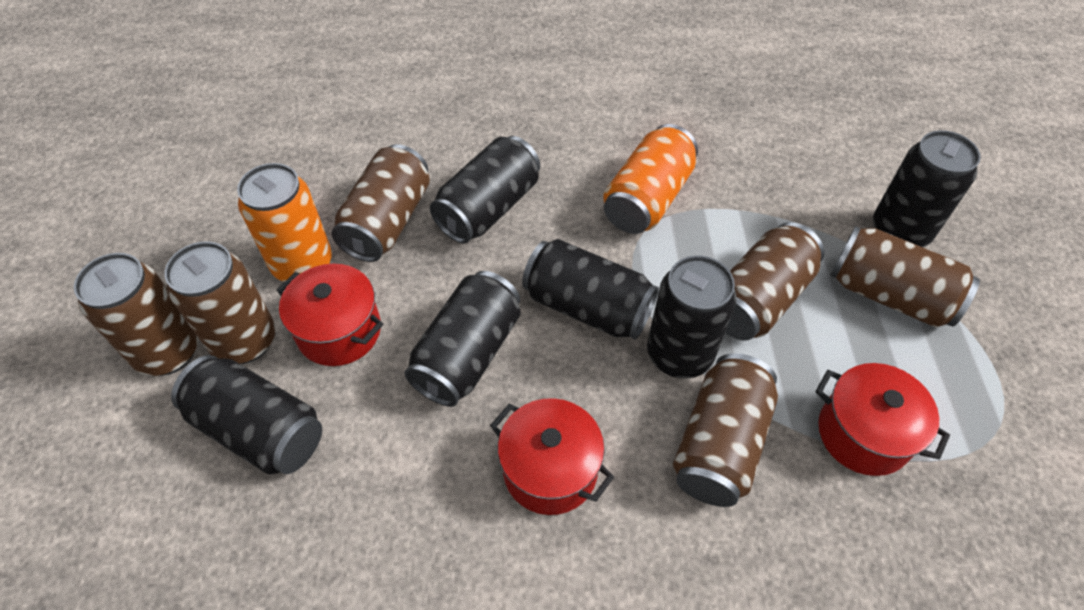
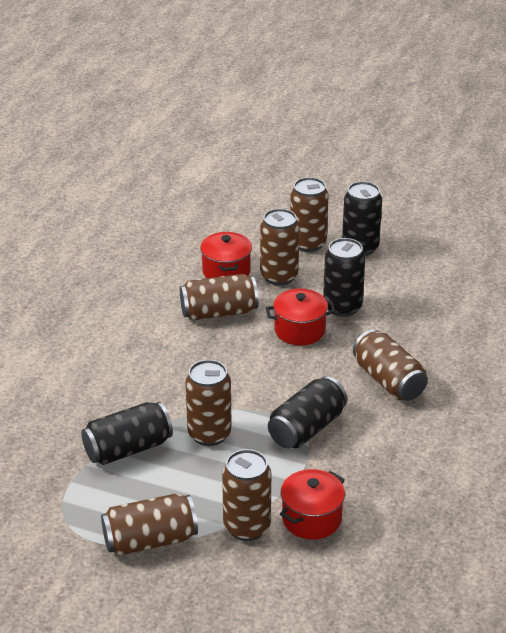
black can: [171,355,322,475] [404,271,521,407] [430,136,540,244] [522,239,659,340] [647,256,737,378] [873,130,981,247] = 6 -> [81,402,173,465] [268,376,347,449] [323,238,365,317] [342,181,382,256] = 4
brown can: [74,253,198,376] [164,241,275,364] [331,144,430,262] [673,353,778,507] [725,222,825,340] [830,226,980,328] = 6 -> [101,494,198,556] [180,274,258,320] [185,360,232,446] [222,449,271,541] [260,208,300,286] [290,177,329,252] [353,329,428,401] = 7
orange can: [237,163,332,282] [603,124,698,234] = 2 -> none = 0

